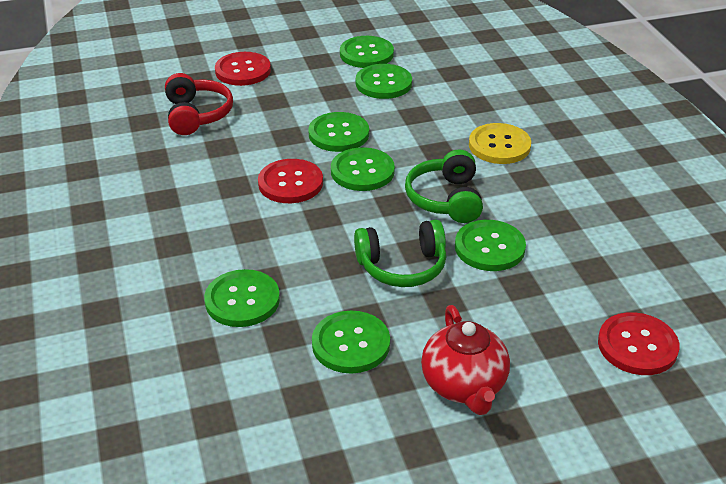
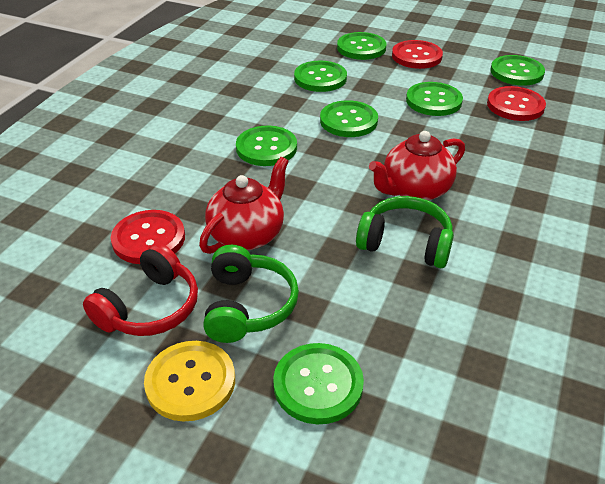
red teapot: [421,305,510,415] = 1 -> [199,157,289,254] [369,131,465,201] = 2

